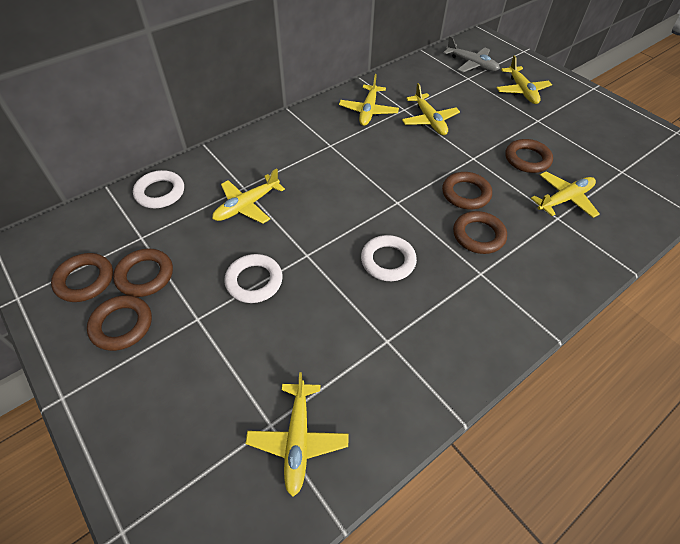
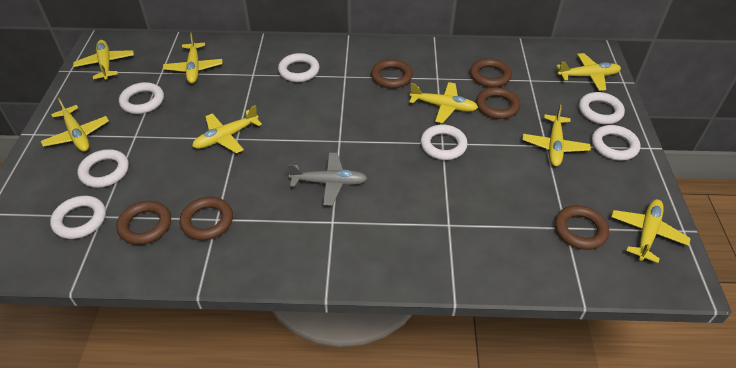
white ring: [133,170,184,208] [224,254,283,303] [361,235,417,281] = 3 -> [50,196,106,239] [77,149,129,188] [119,82,164,114] [278,53,319,82] [421,124,468,160] [579,92,625,124] [592,125,640,161] = 7
yellow plane: [212,168,285,224] [246,372,348,497] [339,74,399,126] [402,83,460,135] [496,55,552,104] [531,171,600,218] = 6 -> [41,98,109,152] [73,40,134,79] [163,32,222,83] [192,105,262,153] [410,82,478,123] [523,105,591,166] [556,53,621,91] [611,199,691,263] = 8

